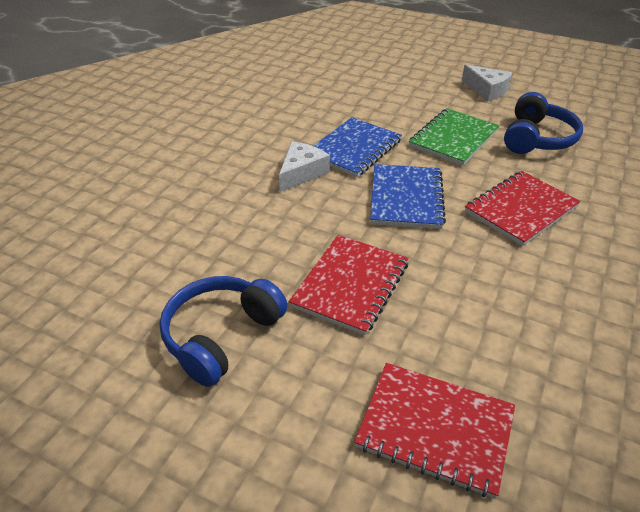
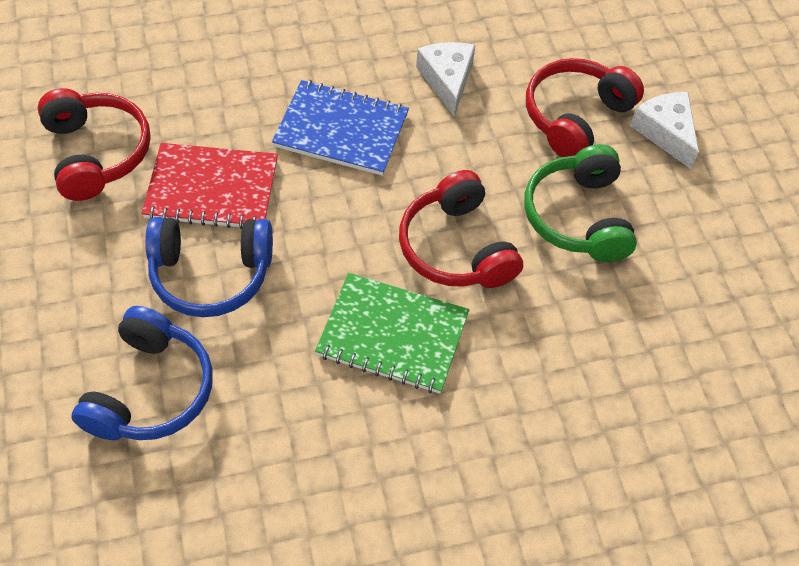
blue notebook: [313,117,402,177] [370,164,446,229] = 2 -> [272,80,409,176] = 1
green headphones: none = 0 -> [524,144,637,262] = 1
red headphones: none = 0 -> [38,88,151,201] [399,170,523,288] [526,58,644,157] = 3
red notebook: [289,235,408,335] [354,363,515,499] [465,171,581,246] = 3 -> [141,143,278,229] = 1

